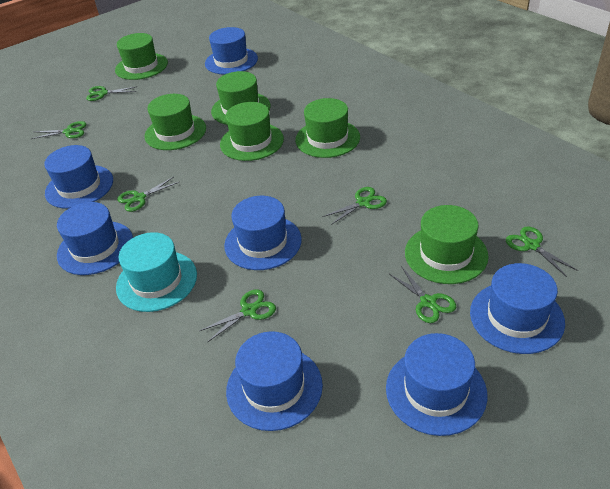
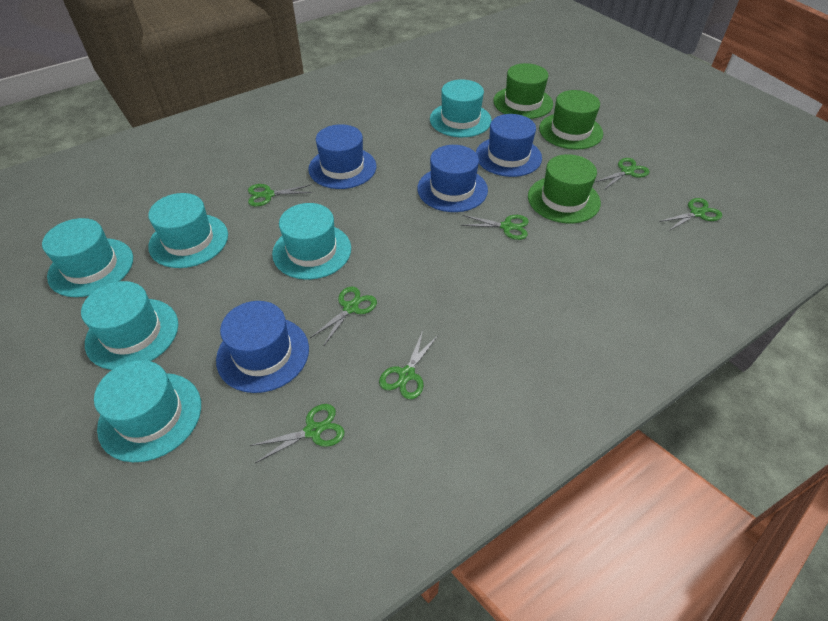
blue hat: [44,145,113,209] [57,202,133,275] [205,27,258,75] [224,196,302,270] [226,331,323,431] [386,333,488,436] [470,263,565,354] = 7 -> [216,301,309,393] [308,124,376,189] [417,145,488,212] [476,114,542,177] = 4
green hat: [115,33,168,80] [145,94,206,150] [211,71,271,125] [220,102,284,161] [295,98,360,158] [405,205,489,284] = 6 -> [493,63,553,119] [528,154,601,223] [539,90,603,150] = 3
turquoise hat: [116,232,197,312] = 1 -> [42,218,133,297] [81,281,178,370] [94,360,201,462] [148,193,228,268] [272,203,351,280] [430,79,492,137] = 6

